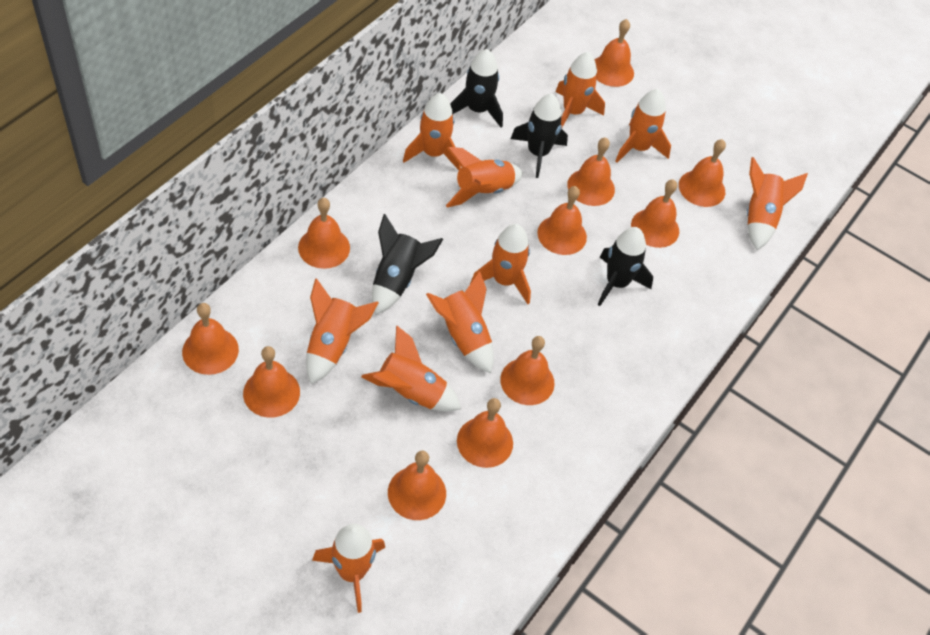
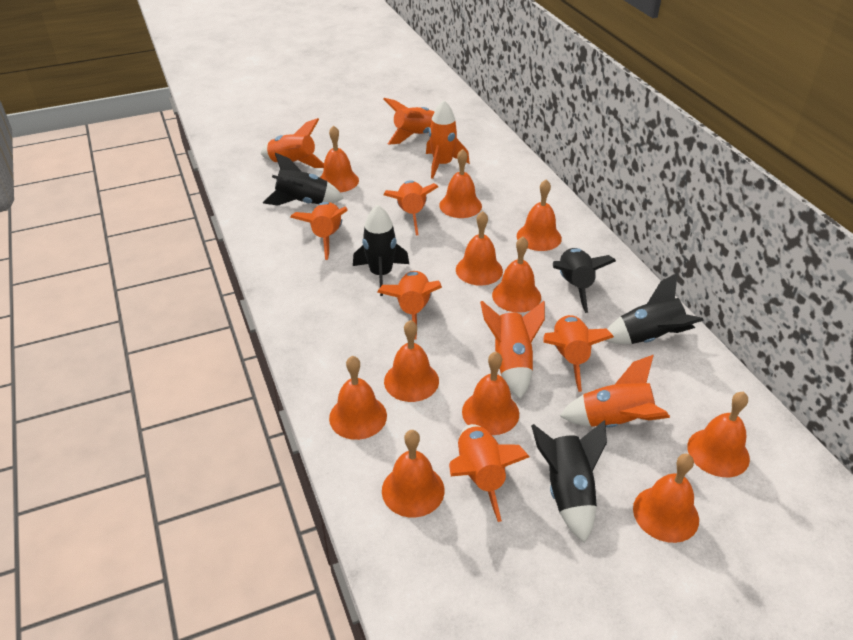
black rocket: [372,214,443,315] [450,49,503,127] [511,93,568,178] [598,227,653,306] = 4 -> [263,153,344,206] [353,205,409,296] [531,420,607,543] [553,248,616,313] [604,273,704,344] = 5

